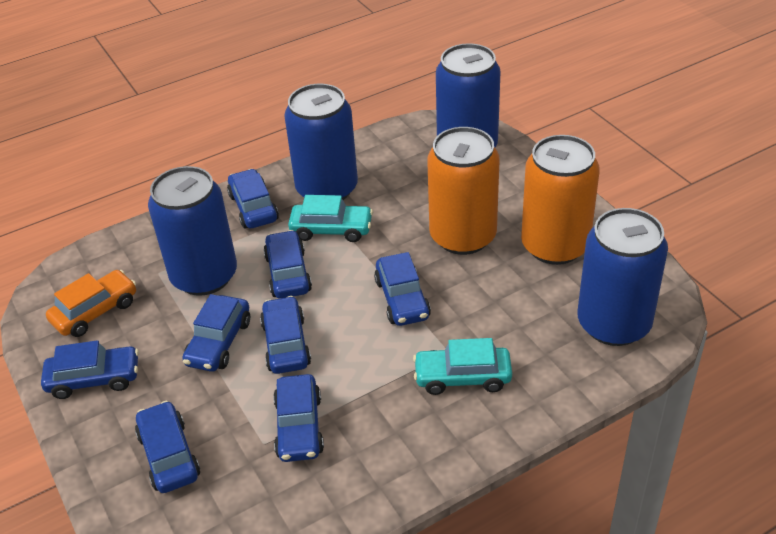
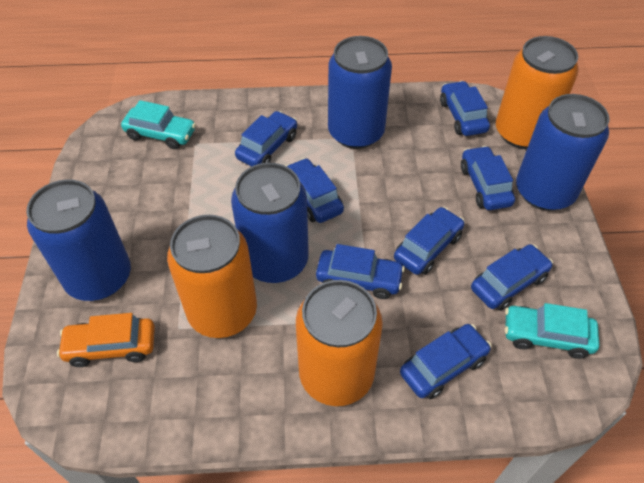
orange can: [427,127,499,255] [521,135,600,265] = 2 -> [167,215,257,338] [296,280,383,406] [496,36,579,149] = 3

